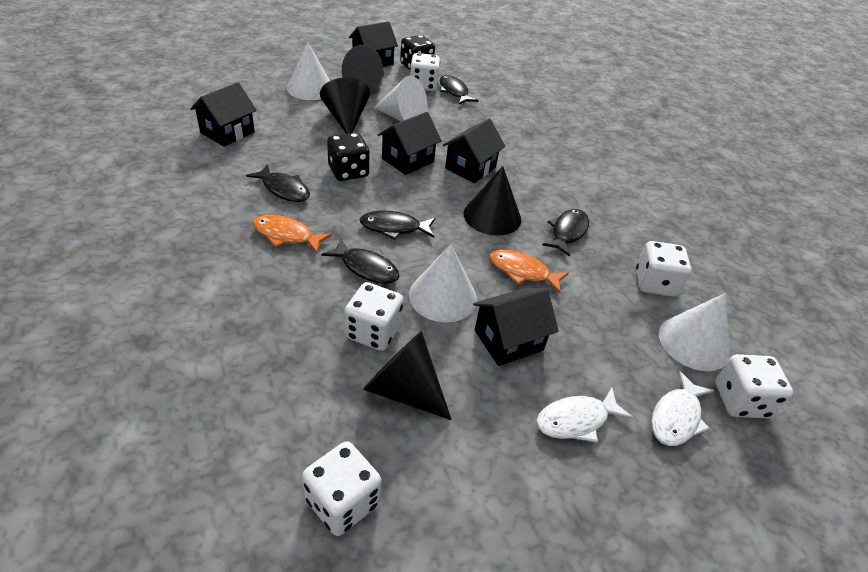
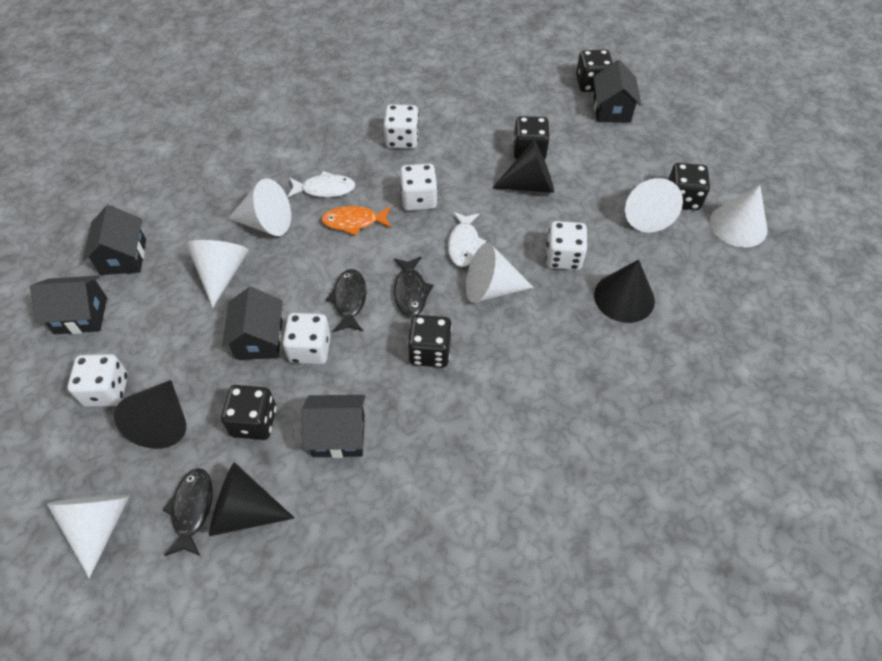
black dice: [327,133,369,181] [400,35,435,70] = 2 -> [221,385,277,440] [408,315,452,367] [513,116,550,160] [576,49,613,92] [668,163,710,210] = 5
black fish: [246,164,310,202] [322,238,399,284] [359,211,435,240] [440,75,478,104] [542,209,589,257] = 5 -> [162,468,213,556] [326,269,367,332] [394,256,433,317] = 3
orange fish: [253,215,332,253] [489,250,569,293] = 2 -> [321,206,391,236] = 1
white cone: [287,42,330,100] [374,76,428,121] [409,244,477,322] [659,293,730,371] = 4 -> [47,495,130,578] [186,240,249,308] [228,178,291,236] [466,243,534,303] [625,178,683,233] [710,185,767,248] = 6

